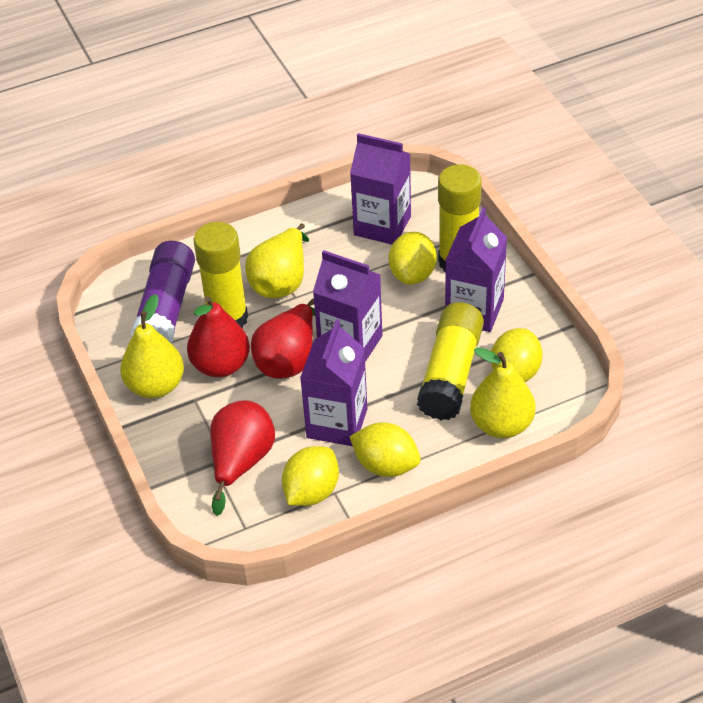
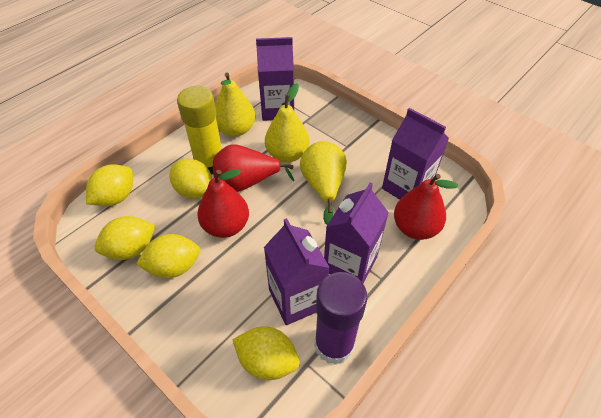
yellow glue stick: [194,222,248,328] [417,302,484,420] [438,164,482,272] = 3 -> [177,86,222,175] = 1
yellow lemon: [282,446,339,506] [349,422,421,477] [389,232,437,285] [491,328,543,382] = 4 -> [86,164,133,206] [94,216,156,260] [136,234,200,278] [170,159,212,199] [232,327,300,380] = 5

